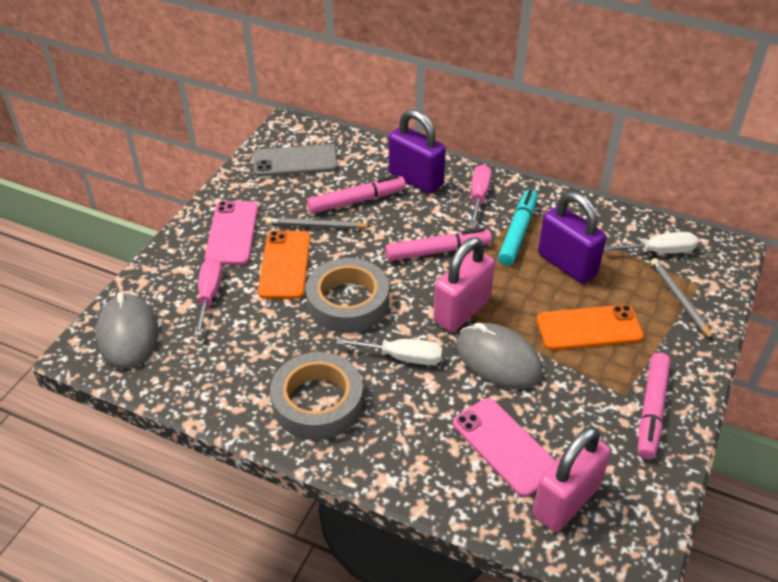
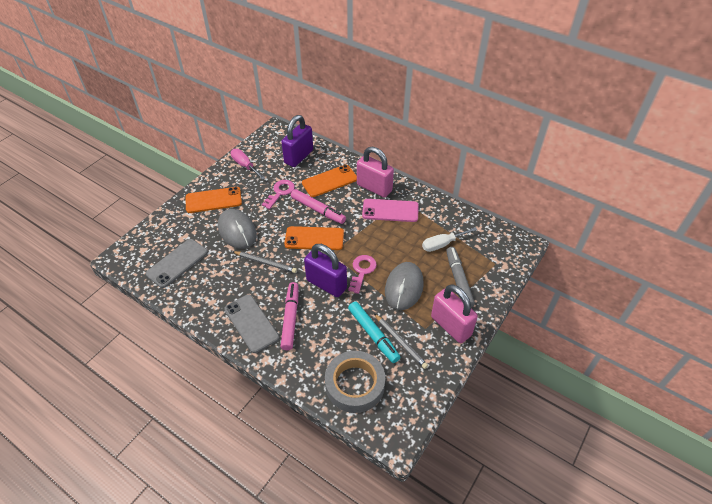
grey marker: none = 0 -> [446,247,475,307] = 1
grey phone: [253,144,338,177] = 1 -> [146,239,208,288] [224,295,279,353] = 2
grey tape: [270,352,363,440] [306,258,389,333] = 2 -> [325,351,385,413] = 1
orange phone: [258,231,310,299] [537,305,644,350] = 2 -> [186,187,242,213] [284,226,344,250] [302,165,357,197] = 3
pink key: none = 0 -> [262,180,295,209] [348,255,377,294] = 2
pink marker: [307,175,406,214] [385,228,491,261] [638,353,671,459] = 3 -> [280,282,298,350] [291,189,346,224] = 2
pink phone: [205,201,258,265] [453,398,556,497] = 2 -> [362,199,418,222] = 1
pink screwdriver: [194,258,222,336] [470,164,492,227] = 2 -> [231,149,265,180] = 1
white screwdriver: [336,338,442,365] [604,232,698,254] = 2 -> [422,227,477,252] = 1

